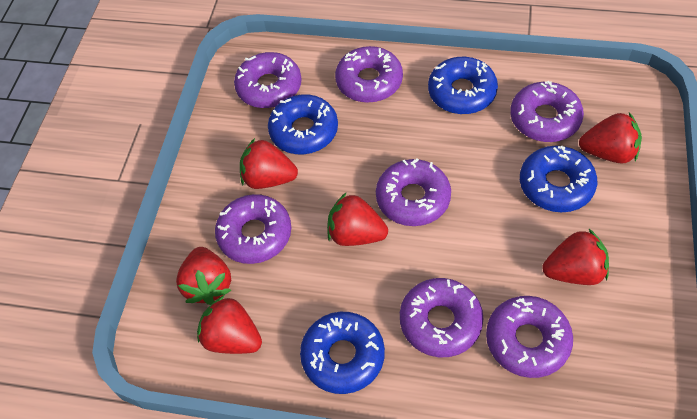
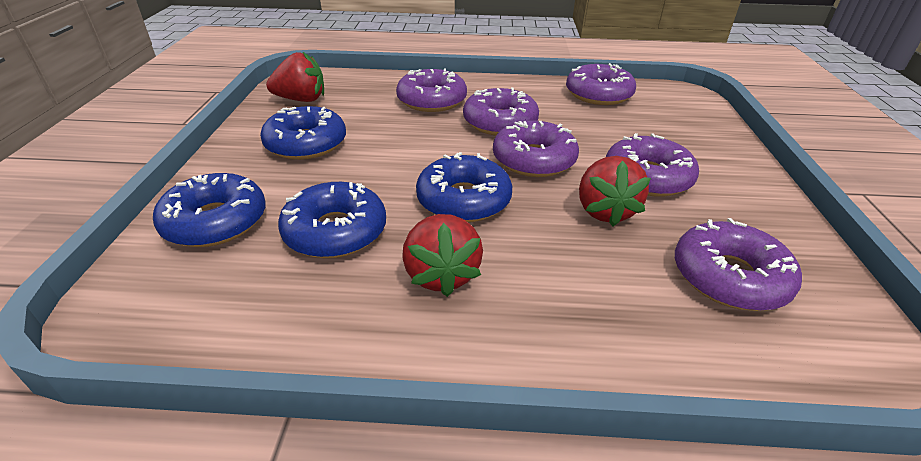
purple donut: [215,194,291,264] [234,52,302,108] [335,46,403,103] [376,158,451,226] [400,278,483,357] [486,296,573,378] [510,81,584,142] = 7 -> [396,69,467,112] [463,88,539,135] [493,120,579,177] [566,63,636,105] [606,133,699,197] [675,218,802,311] = 6
red strawberry: [176,247,231,305] [197,295,262,354] [240,138,298,189] [327,192,388,246] [542,229,609,285] [579,113,642,164] = 6 -> [266,52,324,102] [402,214,483,297] [579,156,651,226] = 3

